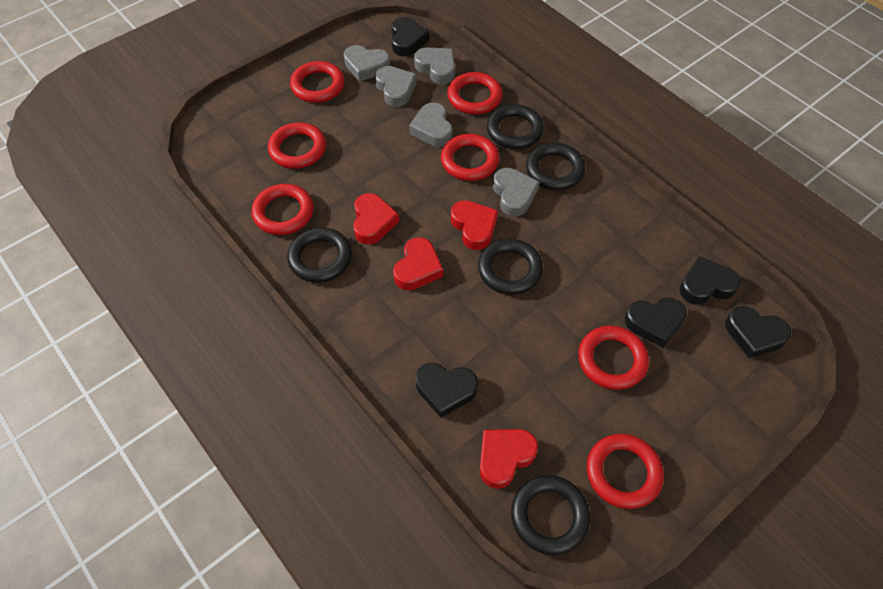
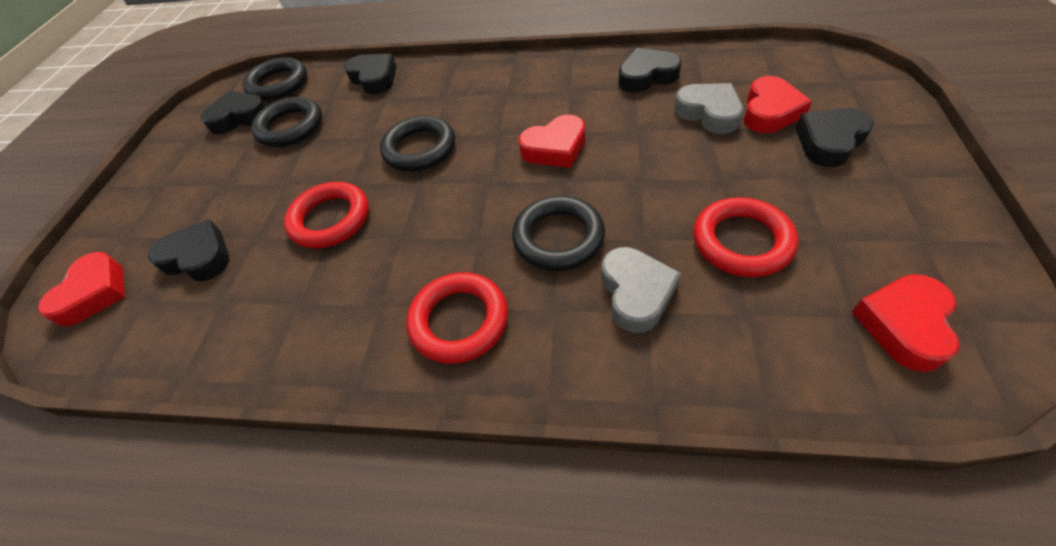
black ring: [287,228,352,283] [478,239,543,295] [487,104,544,149] [511,475,590,555] [526,142,585,190] = 5 -> [242,57,307,101] [251,97,322,147] [380,116,455,171] [512,196,605,271] = 4
grey heart: [344,45,390,82] [375,66,417,107] [409,103,453,147] [414,48,455,84] [493,168,539,217] = 5 -> [601,247,681,333] [674,83,743,134] = 2
red ring: [251,184,314,235] [268,122,326,169] [290,61,345,103] [441,134,499,181] [447,72,503,114] [578,326,649,390] [587,434,664,509] = 7 -> [284,182,369,249] [406,272,508,364] [693,197,798,277] = 3

